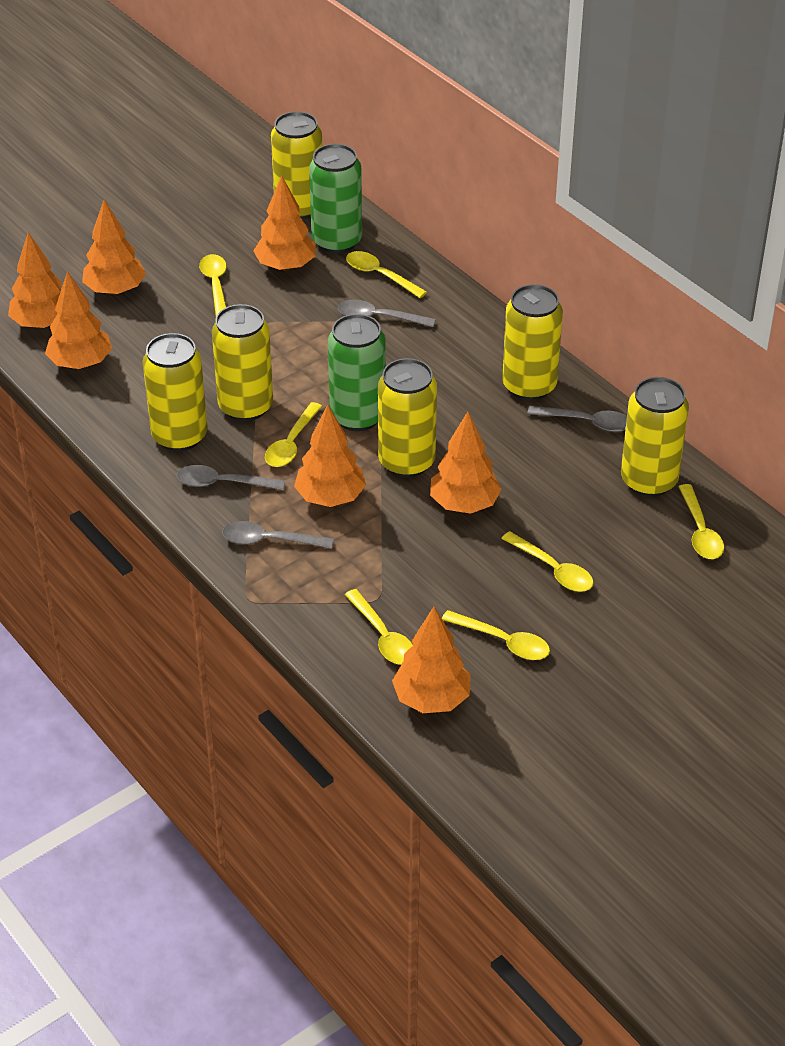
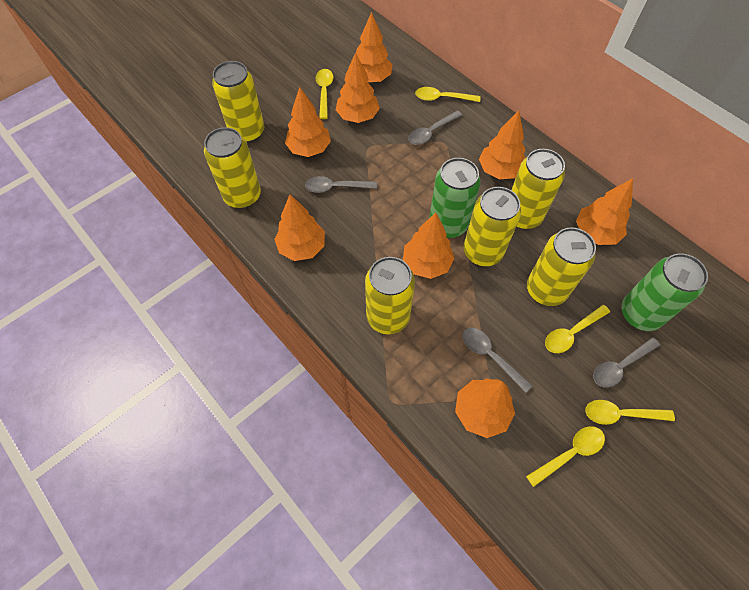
orange tree: [8,232,62,329] [45,271,112,369] [82,200,146,295] [253,176,315,271] [294,405,366,507] [392,607,471,713] [430,412,502,514] = 7 -> [274,195,325,261] [285,87,331,157] [336,52,380,123] [356,12,392,82] [403,213,455,279] [455,378,515,438] [479,111,525,179] [576,178,633,245] = 8
yellow spoon: [199,254,227,316] [265,402,322,467] [345,589,413,665] [346,251,427,298] [442,610,550,660] [501,531,593,592] [678,484,724,559] = 7 -> [316,69,334,119] [415,87,480,102] [526,426,605,487] [545,305,610,353] [585,400,675,425] = 5

